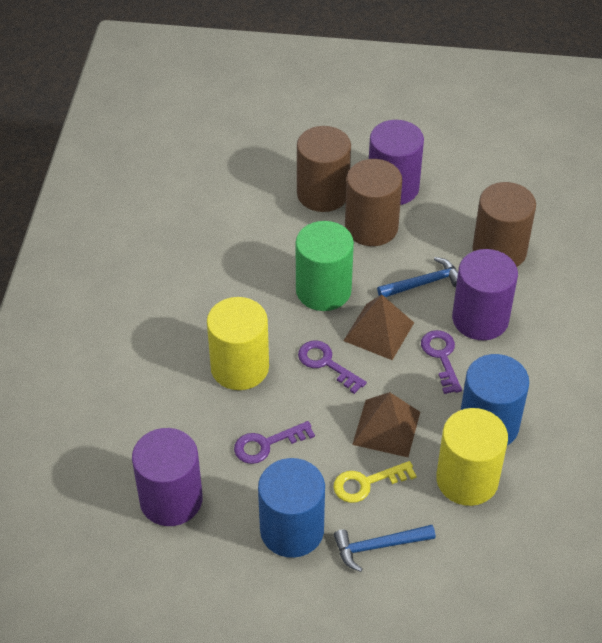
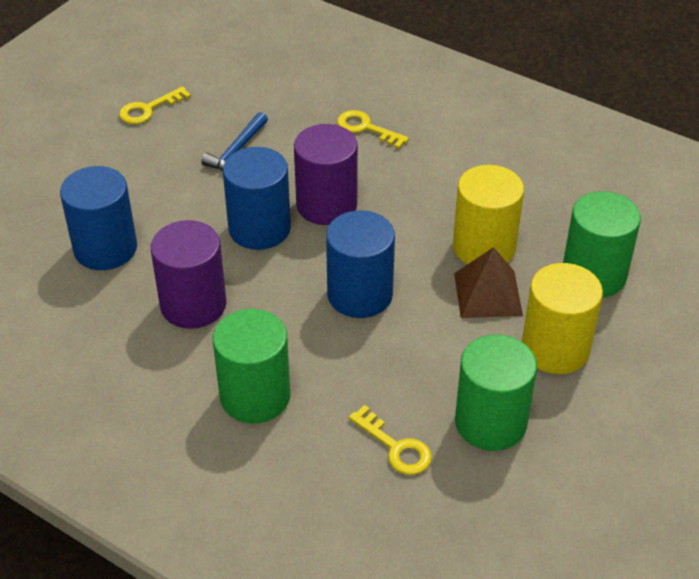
blue cylinder: [258,458,325,558] [461,354,529,446] = 2 -> [60,166,137,270] [223,147,291,250] [326,210,395,318] = 3
blue hammer: [334,525,435,572] [377,257,458,297] = 2 -> [201,112,268,171] = 1
brown cylinder: [297,126,351,212] [345,159,402,246] [472,182,536,267] = 3 -> none = 0
brown pyramid: [343,294,414,360] [352,392,420,457] = 2 -> [454,247,523,318] = 1
green cylinder: [296,221,354,311] = 1 -> [213,309,290,423] [455,334,537,451] [563,191,641,297] = 3
purple cylinder: [132,428,203,526] [369,120,424,205] [452,249,518,340] = 3 -> [151,220,226,329] [294,124,358,225] = 2
purple key: [234,421,315,464] [298,341,367,394] [421,330,462,394] = 3 -> none = 0
yellow key: [333,461,416,503] = 1 -> [119,86,191,124] [337,110,409,149] [349,405,432,475] = 3

